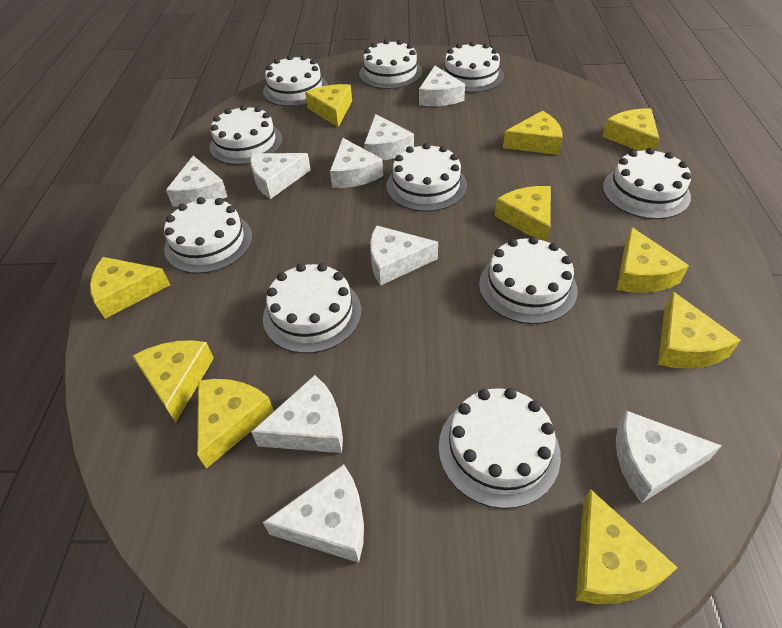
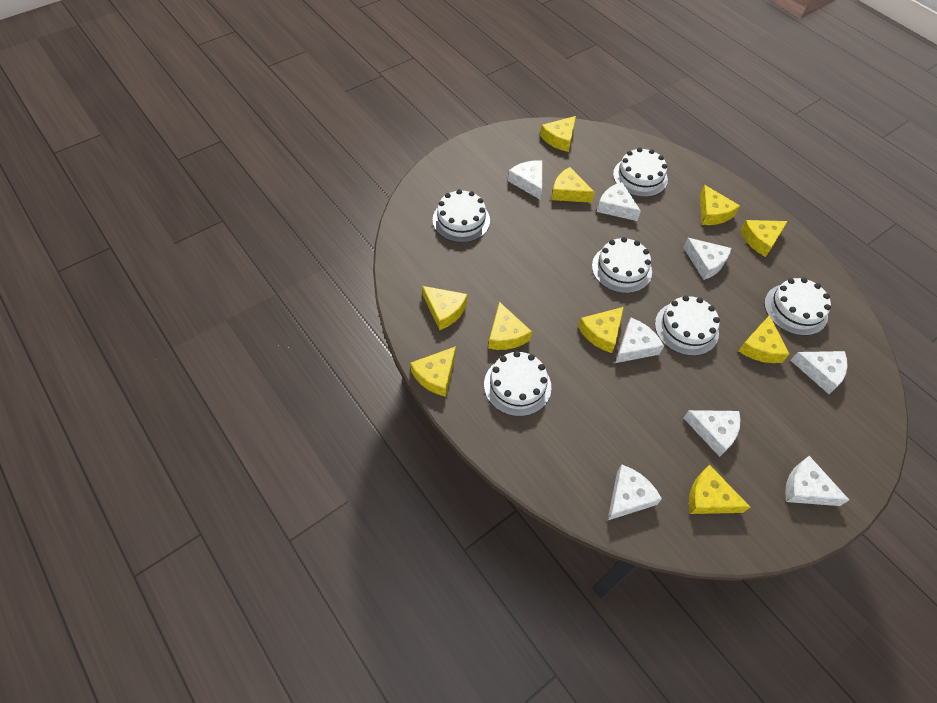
white cake: [164,197,252,274] [209,105,283,165] [263,55,328,107] [263,263,361,354] [359,39,422,89] [386,143,467,212] [438,388,561,509] [442,41,504,93] [479,236,578,324] [603,148,691,219] = 10 -> [433,189,490,243] [484,351,551,416] [592,237,652,293] [613,147,668,197] [655,295,720,356] [764,278,831,336] = 6
white cheese: [166,156,228,207] [250,153,311,199] [251,375,343,453] [263,464,364,563] [330,138,383,188] [364,114,414,160] [370,225,438,285] [419,66,465,106] [616,411,722,503] = 9 -> [508,160,542,199] [597,182,641,221] [607,464,662,521] [615,318,664,363] [683,238,731,280] [683,410,740,457] [785,456,849,506] [790,351,848,394] = 8

